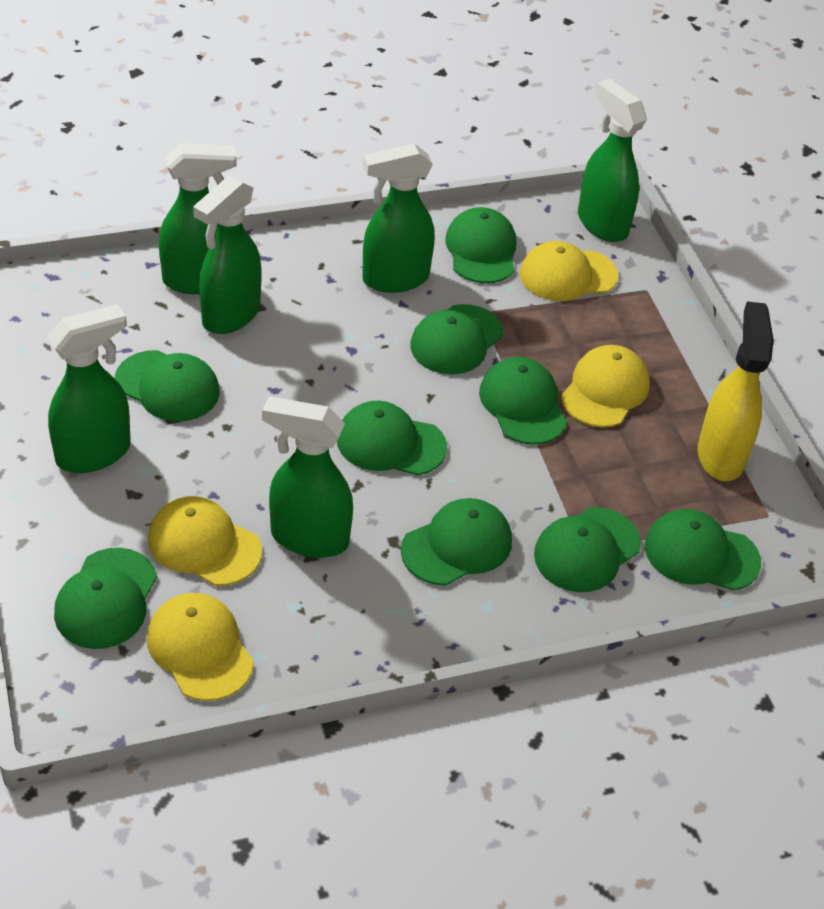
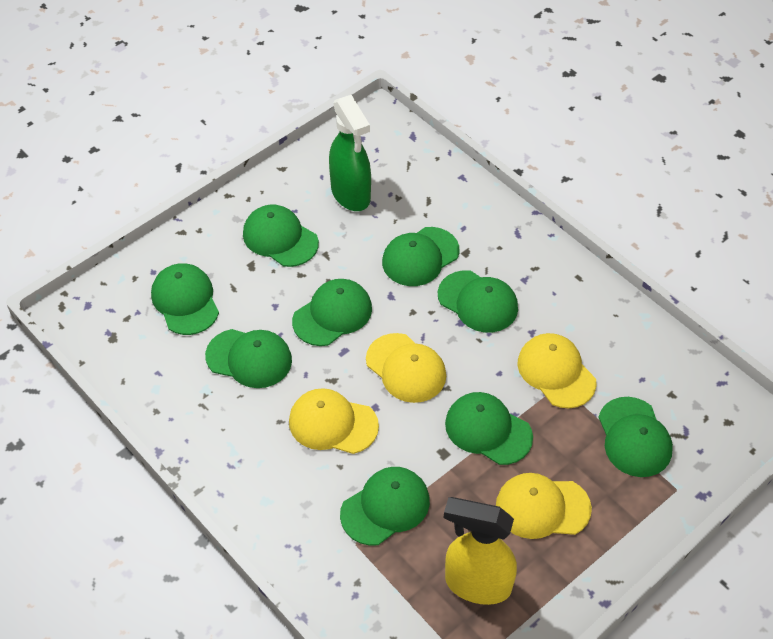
green spray bottle: [47,304,131,473] [159,143,237,294] [193,176,262,334] [262,396,353,558] [362,143,435,293] [578,79,647,242] = 6 -> [329,95,371,211] = 1

